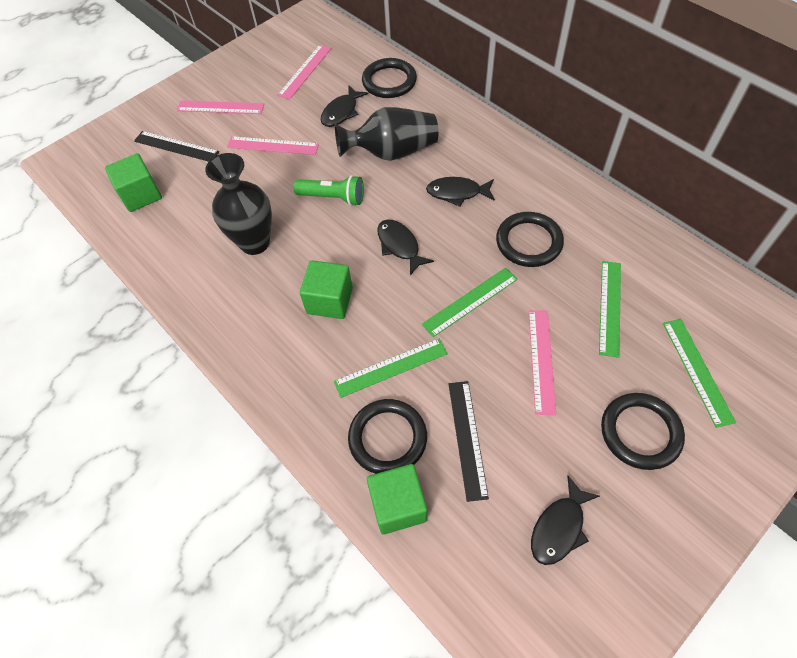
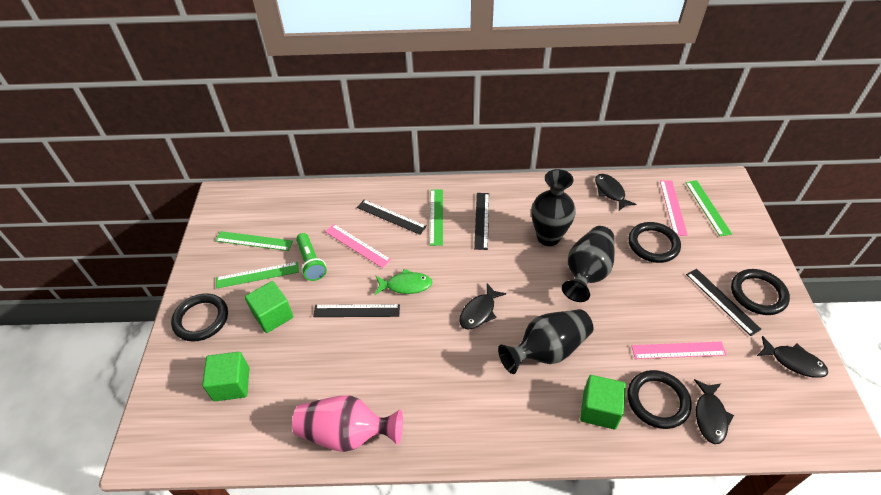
black ruler: [134,131,219,162] [448,381,489,502] = 2 -> [313,304,400,317] [357,200,427,235] [474,193,489,250] [686,269,762,336] = 4
black vase: [205,153,272,255] [335,107,438,161] = 2 -> [498,309,593,374] [532,169,576,246] [562,226,614,302] = 3
green fish: none = 0 -> [375,269,432,295] = 1
pink ruler: [177,100,264,114] [227,136,319,155] [277,45,332,100] [529,310,556,415] = 4 -> [325,224,391,268] [631,342,727,359] [660,180,688,236] = 3
pink vase: none = 0 -> [292,396,403,452] = 1

